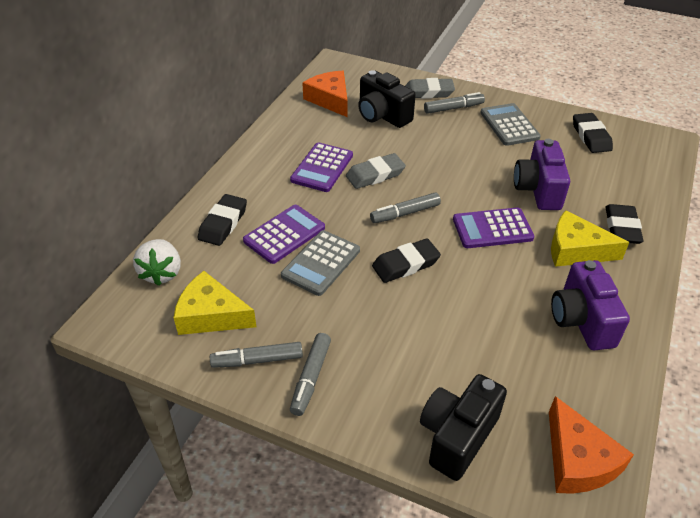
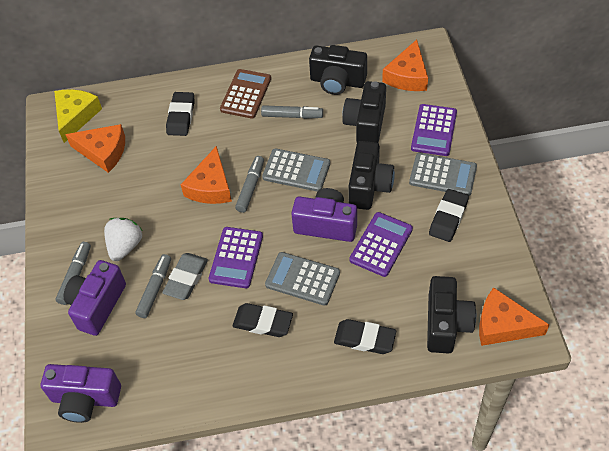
black camera: [358,70,416,128] [420,374,507,481] = 2 -> [309,45,367,95] [342,81,386,143] [348,141,395,210] [427,276,476,354] = 4
brown calculator: none = 0 -> [220,69,271,118] = 1
grey calculator: [281,230,360,296] [480,103,541,146] = 2 -> [262,148,330,192] [265,252,340,306] [409,153,477,196] = 3
grey eraser: [346,153,406,189] [405,78,455,99] = 2 -> [162,253,208,300] = 1
orange cheese: [303,71,348,117] [549,396,634,494] = 2 -> [65,124,125,173] [181,146,232,204] [382,40,428,91] [479,287,549,346] = 4
purple camera: [514,139,570,210] [551,260,630,350] = 2 -> [41,364,121,423] [64,260,126,336] [291,188,357,242] = 3
yellow cheese: [174,271,257,335] [551,210,629,267] = 2 -> [54,90,102,143] = 1

